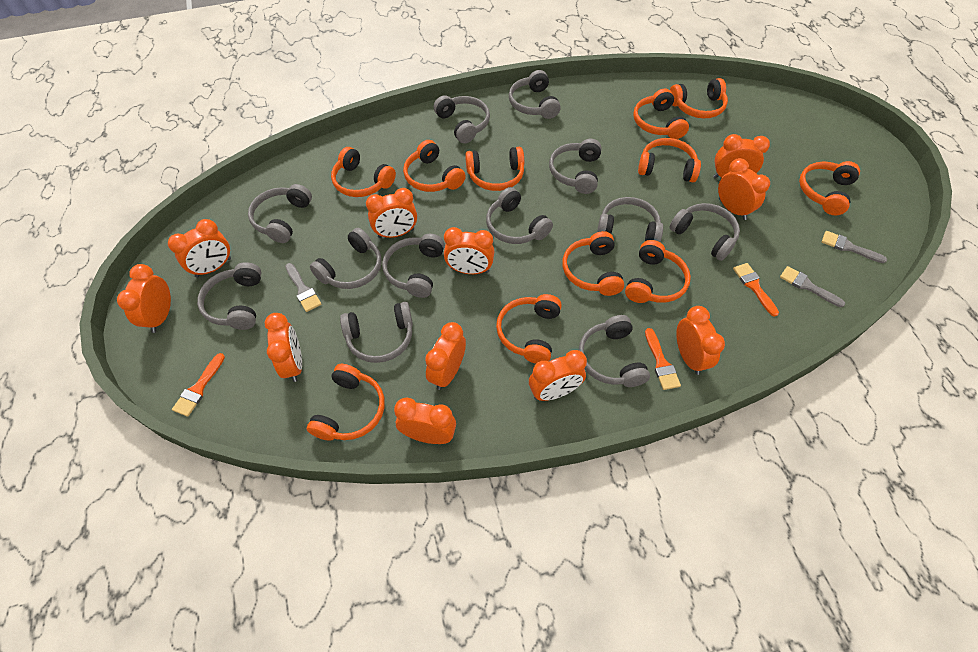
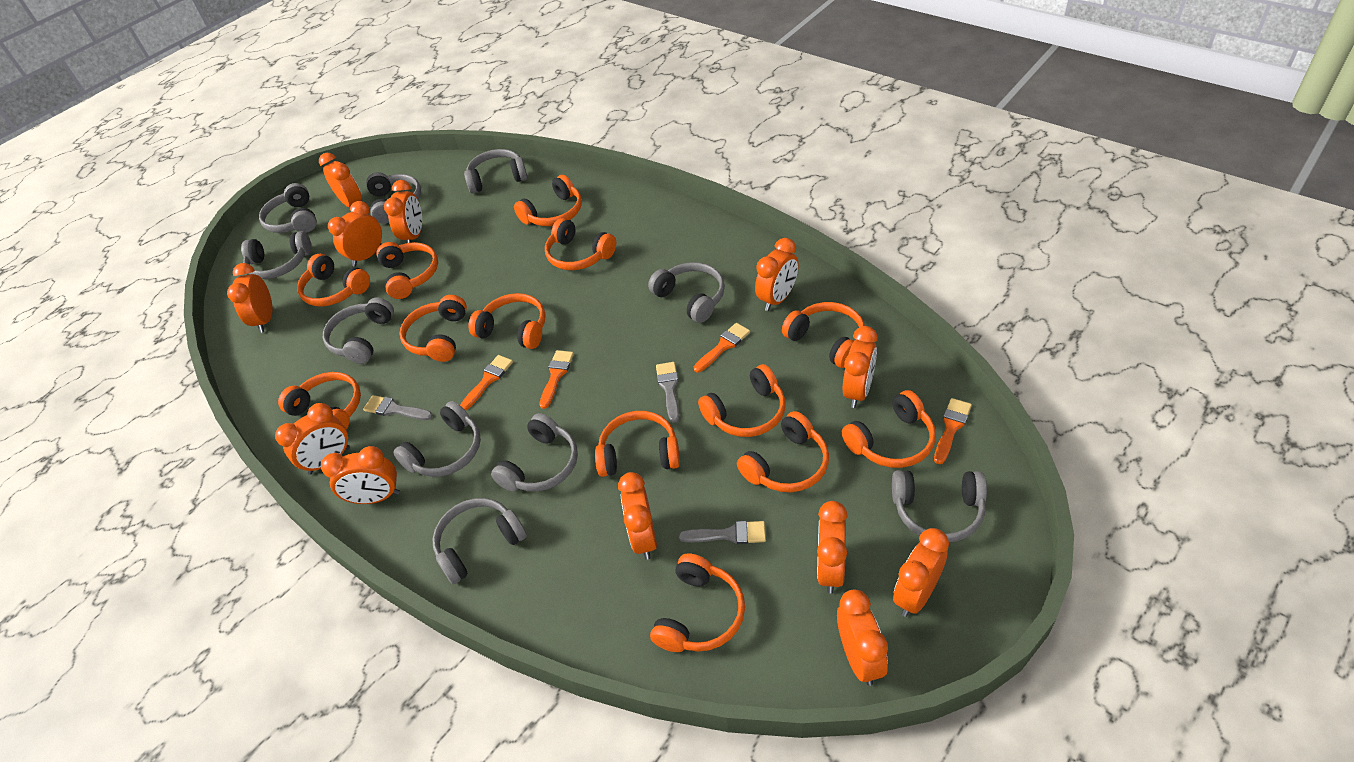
grey headphones: [197,262,261,330] [248,184,312,243] [310,228,382,289] [340,302,413,363] [382,234,445,298] [434,95,490,143] [486,187,553,244] [509,70,561,119] [549,139,602,194] [579,315,650,387] [597,197,663,242] [670,203,740,261] = 12 -> [241,231,312,279] [259,183,317,233] [323,298,394,364] [366,172,421,224] [393,401,481,477] [432,498,527,584] [464,149,528,193] [491,413,578,492] [648,262,725,323] [892,470,987,542] = 10
orange brush: [172,353,225,417] [645,328,681,390] [733,263,779,317] = 3 -> [460,355,513,410] [539,350,574,409] [694,323,750,372] [934,398,972,464] = 4
orange clock: [117,264,171,333] [168,219,231,278] [265,313,302,382] [366,188,417,238] [394,397,456,444] [425,322,466,390] [444,227,494,274] [529,350,587,401] [676,306,725,375] [713,134,770,178] [718,158,770,220] = 11 -> [227,263,273,333] [275,403,350,475] [319,153,362,207] [321,446,400,504] [328,201,382,267] [384,180,422,243] [618,472,657,560] [755,238,799,311] [817,501,848,593] [837,589,888,686] [843,326,878,408] [893,528,949,617] = 12
orange headphones: [307,364,385,441] [331,147,396,197] [403,140,466,192] [465,147,524,191] [496,294,562,364] [562,231,624,296] [625,240,691,303] [633,89,689,139] [638,138,701,182] [670,78,728,118] [799,161,860,215] = 11 -> [278,372,361,430] [297,254,370,306] [376,242,438,299] [399,295,467,362] [468,293,546,349] [514,175,582,226] [545,218,616,270] [595,411,680,477] [650,553,745,652] [698,364,786,437] [737,411,829,492] [782,302,865,368] [842,390,936,468] = 13

